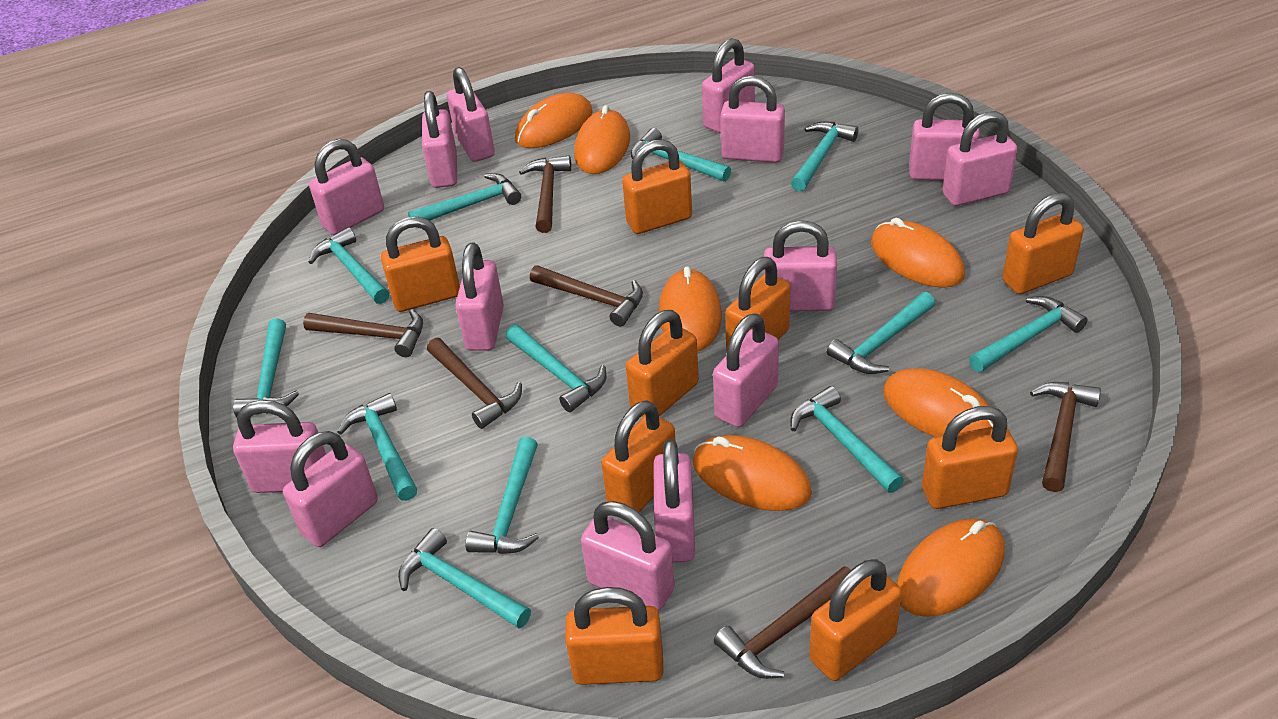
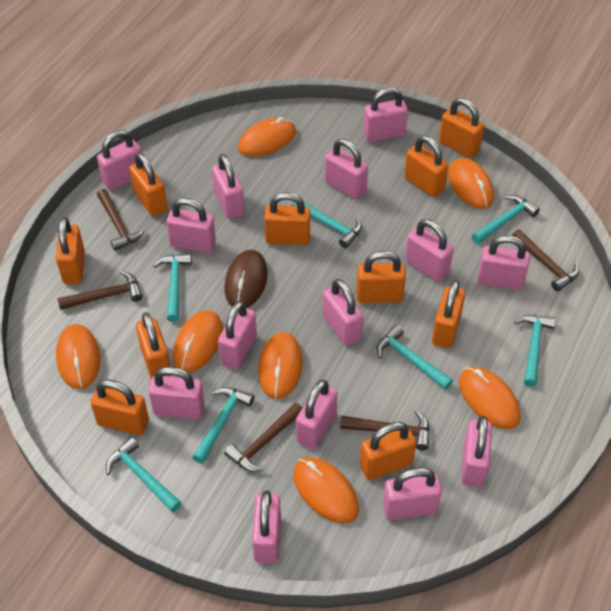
brown hammer: [303,309,423,357] [427,338,522,429] [519,156,571,233] [530,265,643,326] [714,566,851,679] [1030,382,1101,492] = 6 -> [57,271,143,310] [97,189,145,251] [224,402,302,472] [340,409,430,450] [512,229,579,292] = 5
brown mouse: none = 0 -> [225,250,268,308] = 1
orange padlock: [381,216,460,312] [565,587,664,685] [601,400,676,512] [622,139,692,234] [626,310,699,417] [725,257,790,353] [809,559,902,681] [922,406,1018,509] [1002,193,1084,294] = 9 -> [56,217,85,284] [91,380,149,435] [129,153,167,217] [136,313,171,379] [264,192,310,245] [356,251,406,303] [360,422,416,480] [404,136,449,198] [432,280,465,348] [439,98,485,158] = 10
turquoise hammer: [233,318,299,417] [309,227,389,304] [338,393,417,501] [398,528,531,629] [408,173,521,221] [466,437,539,554] [506,325,607,412] [631,128,731,182] [790,386,904,493] [791,122,858,192] [827,292,935,374] [969,296,1087,372] = 12 -> [106,437,182,512] [153,253,192,322] [192,387,254,464] [292,201,362,248] [377,325,453,390] [472,195,540,244] [514,315,556,387] = 7

